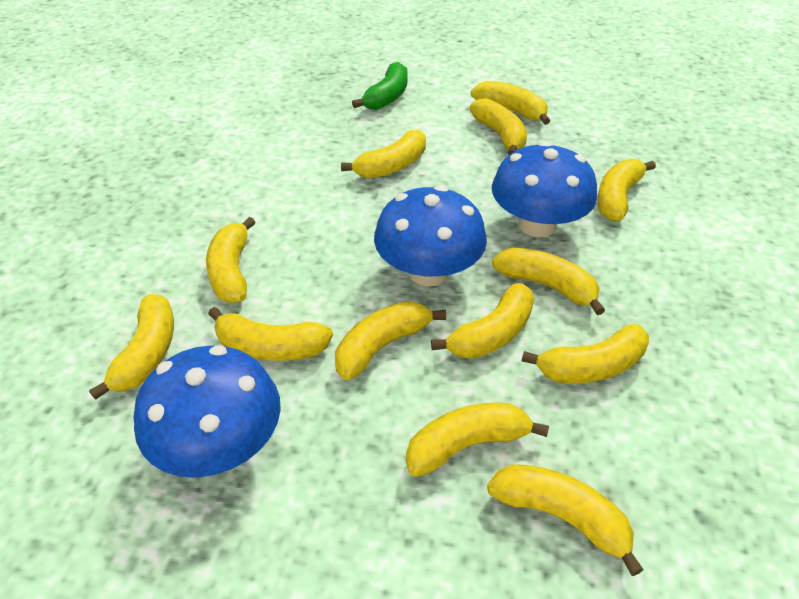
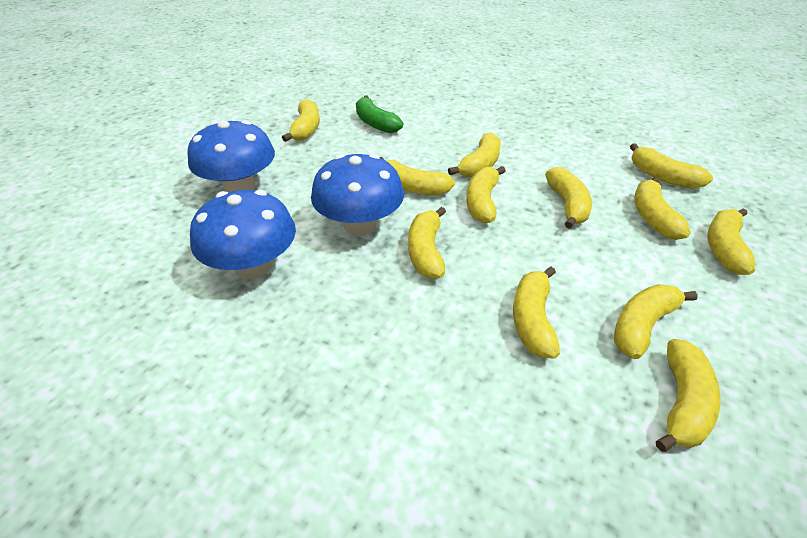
yellow banana: [89,294,174,400] [206,217,256,303] [208,307,333,361] [335,301,446,380] [341,129,426,179] [406,402,549,477] [431,283,534,359] [469,98,527,155] [471,81,550,125] [487,464,644,576] [492,247,605,315] [522,324,649,384] [597,159,656,221] = 13 -> [282,99,320,142] [380,157,455,195] [408,207,446,279] [448,132,501,178] [466,166,506,223] [513,266,560,359] [545,167,592,229] [614,284,698,359] [630,143,713,189] [634,177,691,240] [656,339,720,452] [707,208,755,275] = 12

